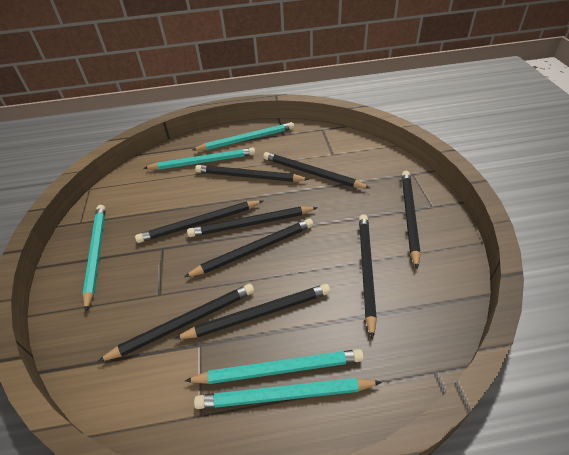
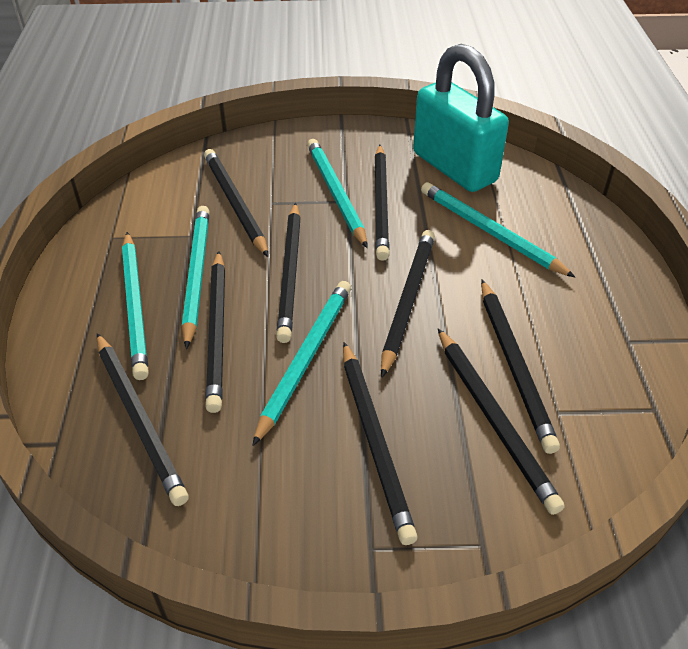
turquoise padlock: none = 0 -> [413,44,509,192] = 1

